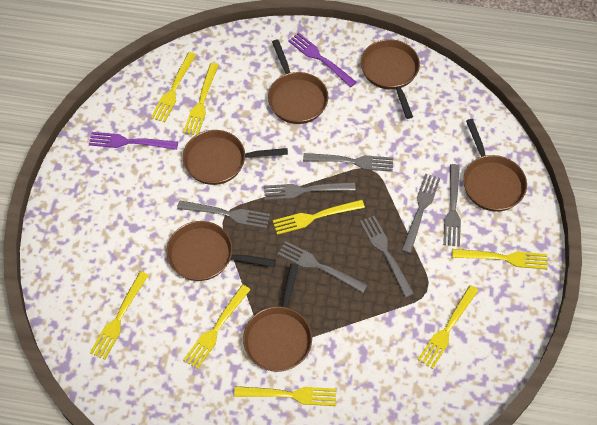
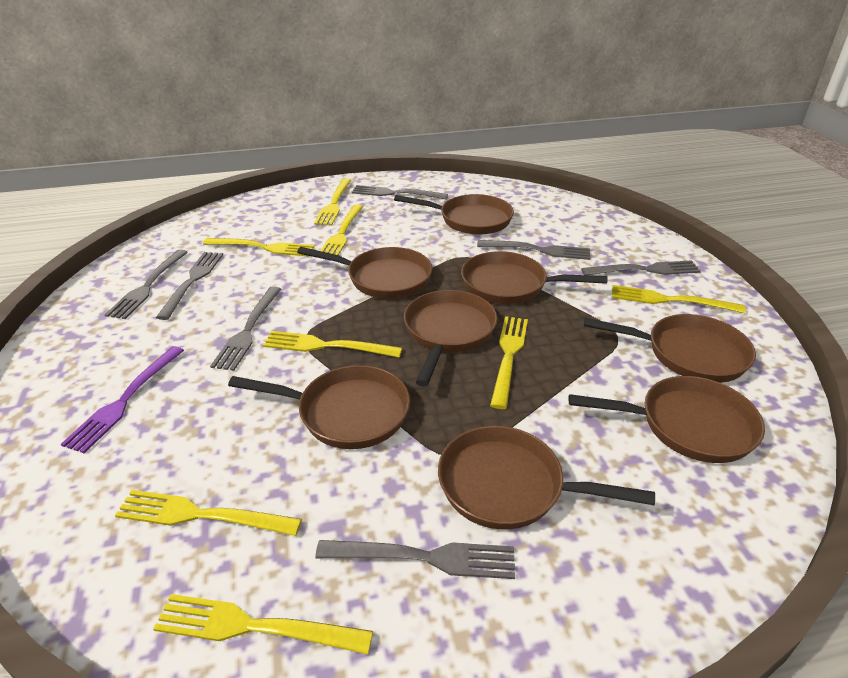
brown pan: [166,221,276,281] [183,130,288,185] [243,264,312,372] [268,40,328,124] [361,39,420,119] [463,119,527,212] = 6 -> [228,365,410,449] [297,247,432,299] [394,194,514,235] [404,290,498,387] [438,426,655,529] [461,251,608,304] [569,376,765,463] [584,314,756,383] = 8
purple fork: [89,132,178,150] [288,32,356,87] = 2 -> [61,346,184,453] = 1

